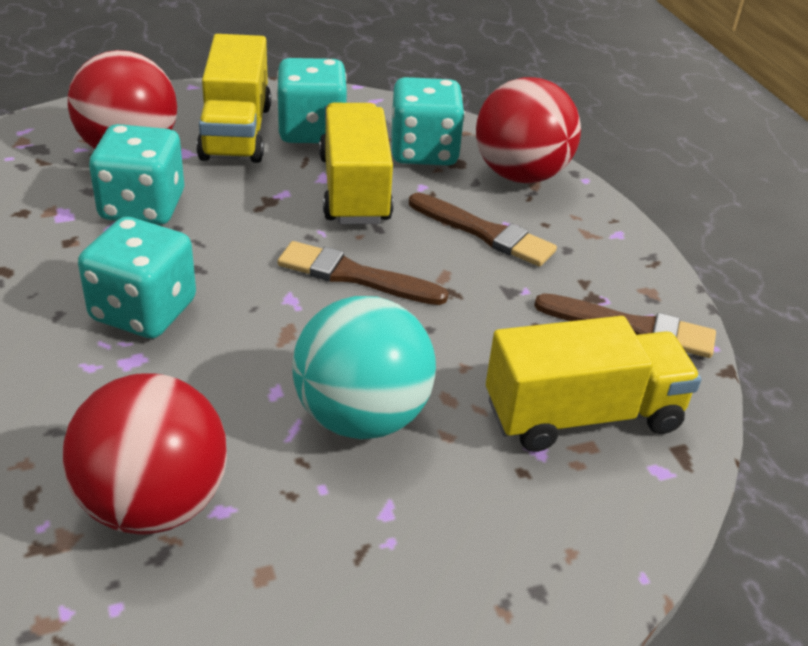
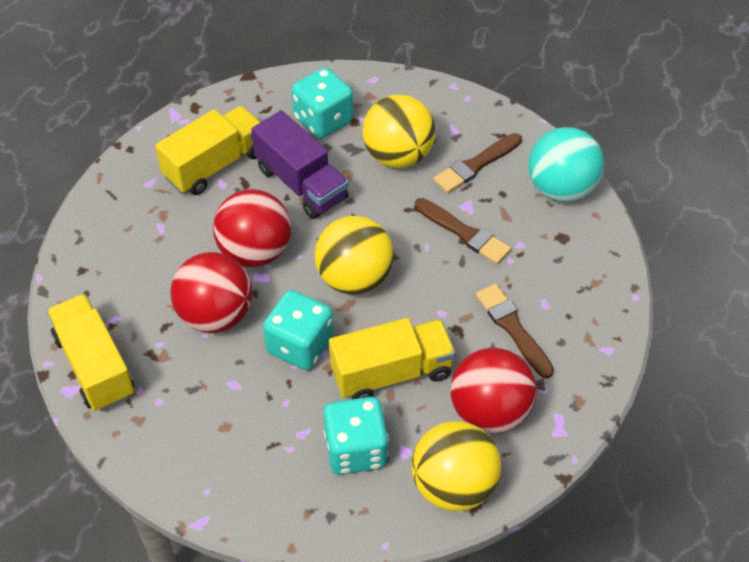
purple truck: none = 0 -> [251,110,348,219] = 1
turquoise dice: [78,217,196,338] [89,124,184,225] [276,58,347,143] [390,77,465,165] = 4 -> [263,290,334,370] [291,67,353,139] [323,397,389,475] = 3
yellow ball: none = 0 -> [315,216,394,295] [362,94,435,168] [411,421,501,511] = 3

